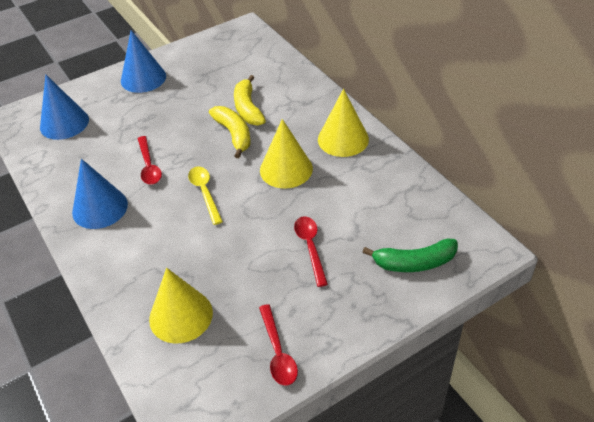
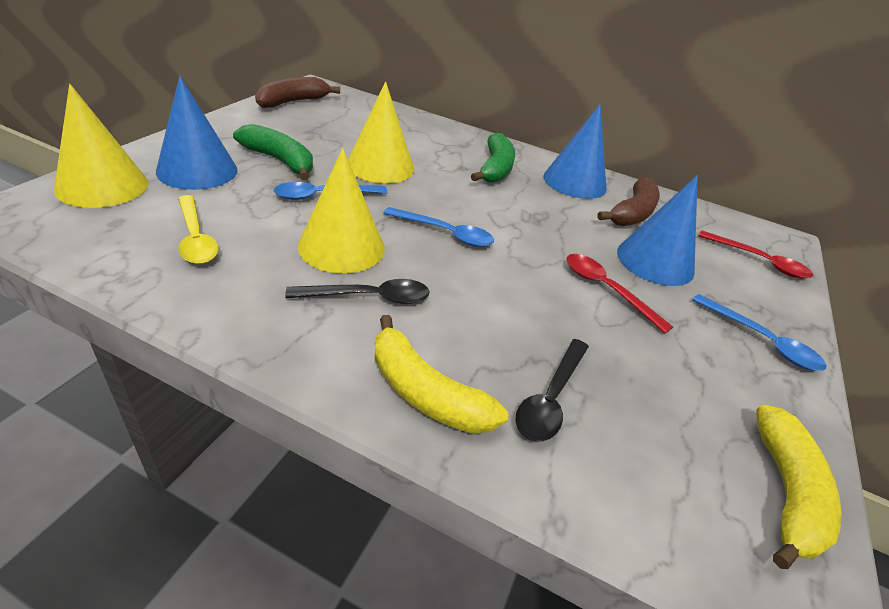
black spoon: none = 0 -> [285,279,430,304] [515,339,589,442] = 2
blue spoon: none = 0 -> [274,182,387,200] [383,207,494,247] [692,294,827,371] = 3
brown banana: none = 0 -> [255,77,340,108] [597,178,660,226] = 2
green banana: [362,239,458,272] = 1 -> [233,124,313,180] [471,133,515,183] = 2
red spoon: [138,136,162,185] [259,304,298,386] [294,216,328,287] = 3 -> [566,254,673,333] [699,230,813,279] = 2

